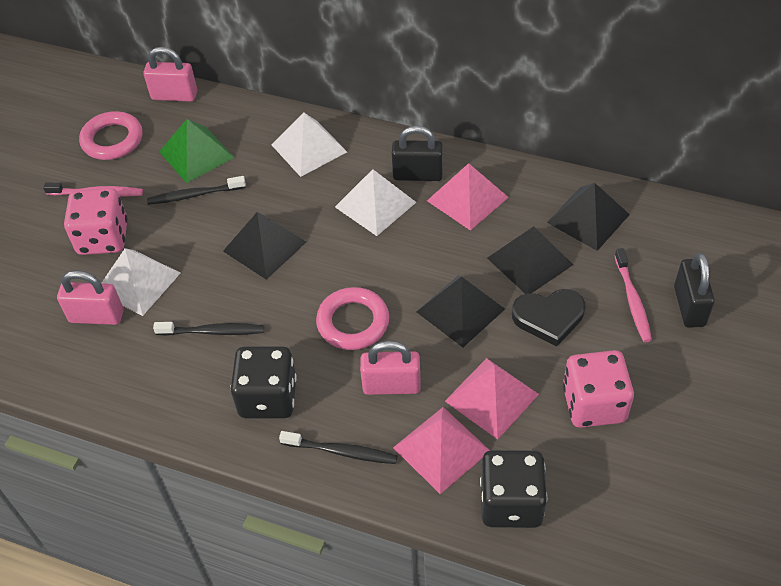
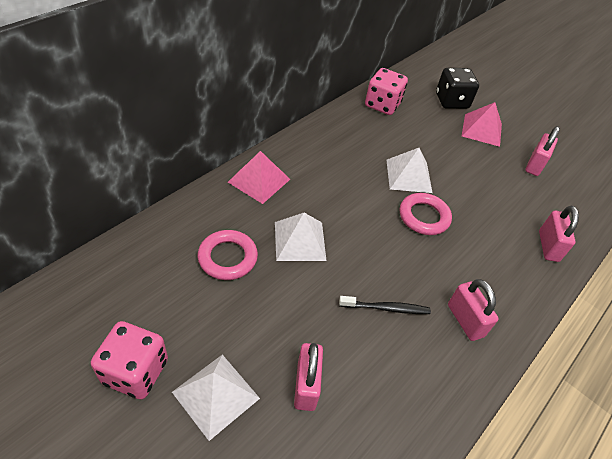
black dice: [230,346,297,418] [480,450,547,528] = 2 -> [436,68,479,109] = 1
black heart: [512,289,585,347] = 1 -> none = 0
black padlock: [392,126,443,181] [674,253,715,328] = 2 -> none = 0
black pyramid: [223,212,306,280] [417,275,505,347] [487,226,573,294] [547,183,630,251] = 4 -> none = 0
black toothbrush: [147,176,246,205] [153,322,264,336] [279,431,398,464] = 3 -> [339,296,431,314] = 1
green pyramid: [159,119,235,183] = 1 -> none = 0
pink padlock: [57,270,124,325] [144,47,197,102] [360,341,421,395] = 3 -> [294,343,323,411] [448,279,499,341] [525,126,560,176] [539,206,579,262] = 4
pink pyramid: [393,407,490,494] [427,163,509,231] [445,358,539,440] = 3 -> [228,151,290,204] [462,102,502,147] = 2
pink toothbrush: [43,183,143,197] [614,248,652,342] = 2 -> none = 0

